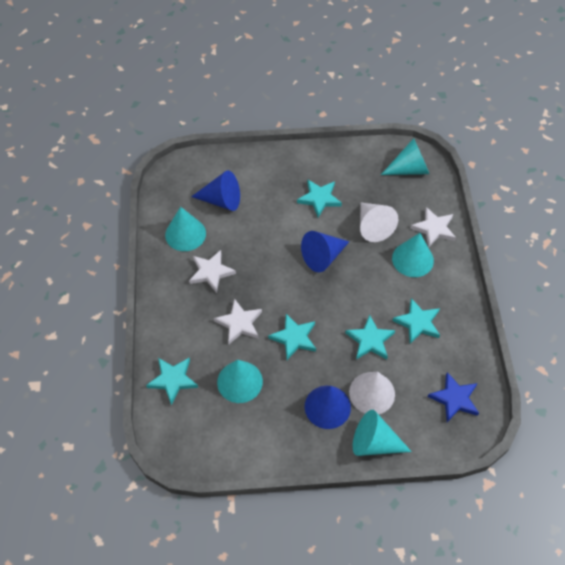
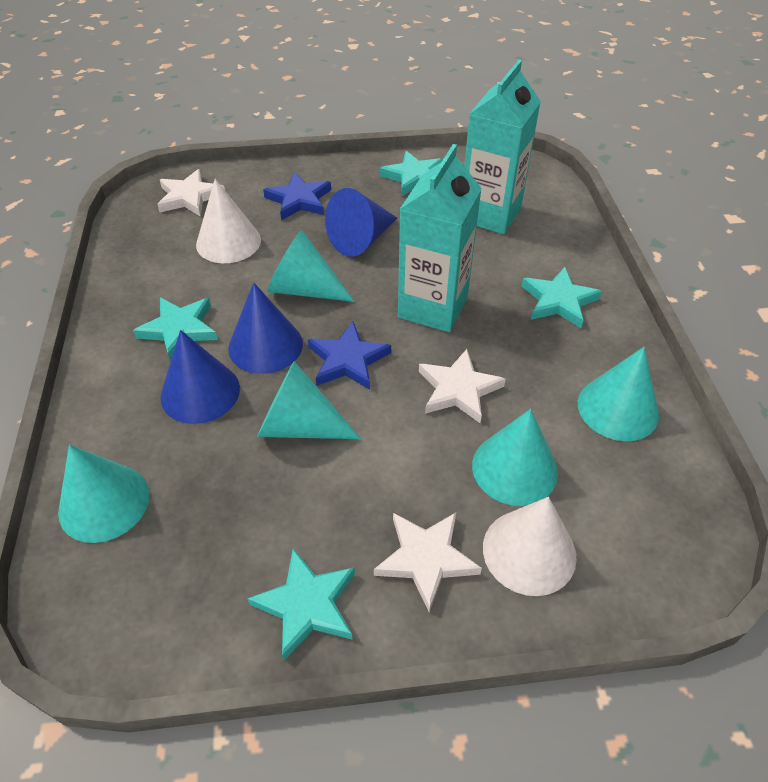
blue star: [428,372,479,422] = 1 -> [263,172,331,220] [308,322,391,390] = 2
turquoise carton: none = 0 -> [398,144,482,332] [464,60,541,234] = 2
turquoise star: [146,358,198,405] [268,314,316,360] [297,180,342,217] [345,315,395,359] [392,298,440,344] = 5 -> [133,297,218,361] [247,548,355,660] [380,151,443,196] [522,267,602,328] = 4

